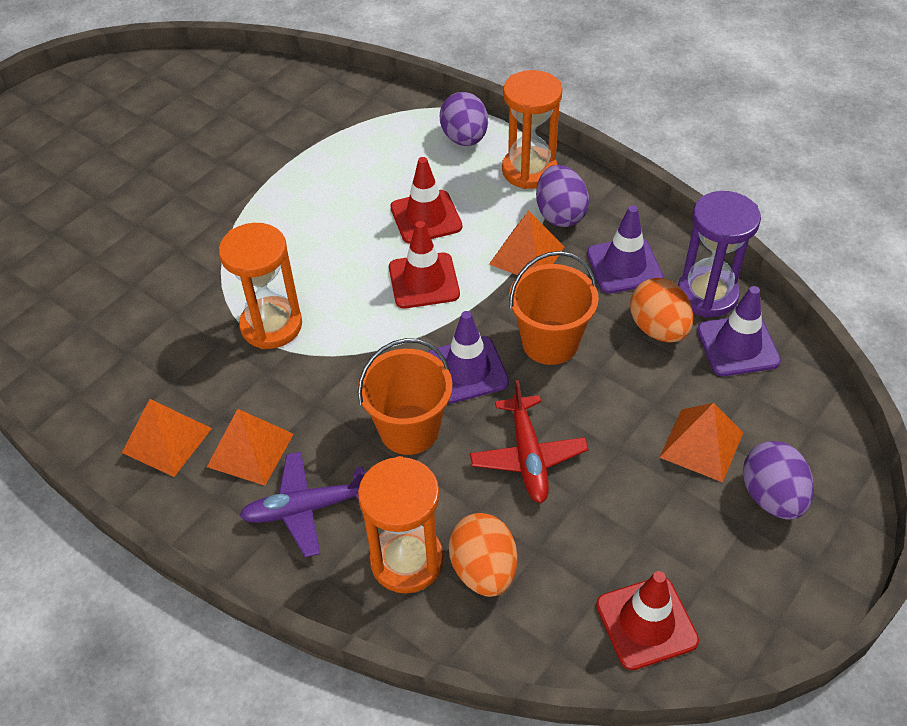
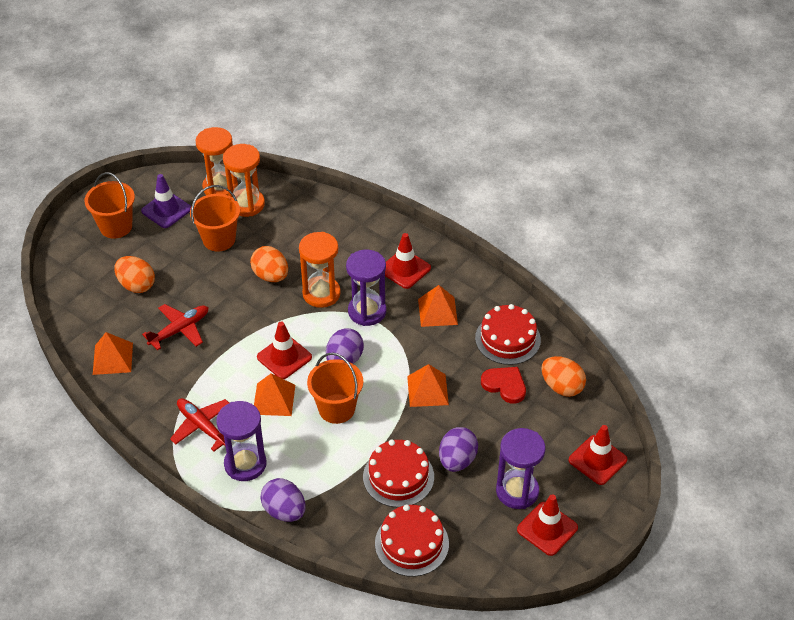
orange bucket: [358,338,453,455] [509,251,599,365] = 2 -> [84,172,135,239] [190,185,240,252] [307,352,363,424] = 3
orange egg: [449,513,517,597] [630,278,693,342] = 2 -> [114,256,155,293] [250,246,288,282] [541,356,586,397] = 3
purple hourglass: [678,191,761,318] = 1 -> [216,401,267,481] [346,250,386,326] [496,428,545,509] = 3
purple plane: [239,452,367,558] = 1 -> none = 0
purple traffic cone: [428,311,509,403] [587,205,664,293] [697,286,781,376] = 3 -> [141,174,191,228] = 1
red cake: none = 0 -> [363,440,434,507] [375,504,449,577] [475,304,541,365] = 3
red heart: none = 0 -> [481,367,526,403] = 1
red plane: [470,380,588,503] = 1 -> [142,304,208,350] [170,398,229,451] = 2
red traffic cone: [389,221,460,309] [390,157,462,244] [596,571,699,670] = 3 -> [257,322,312,379] [385,233,431,289] [517,494,578,556] [568,425,627,485] = 4

